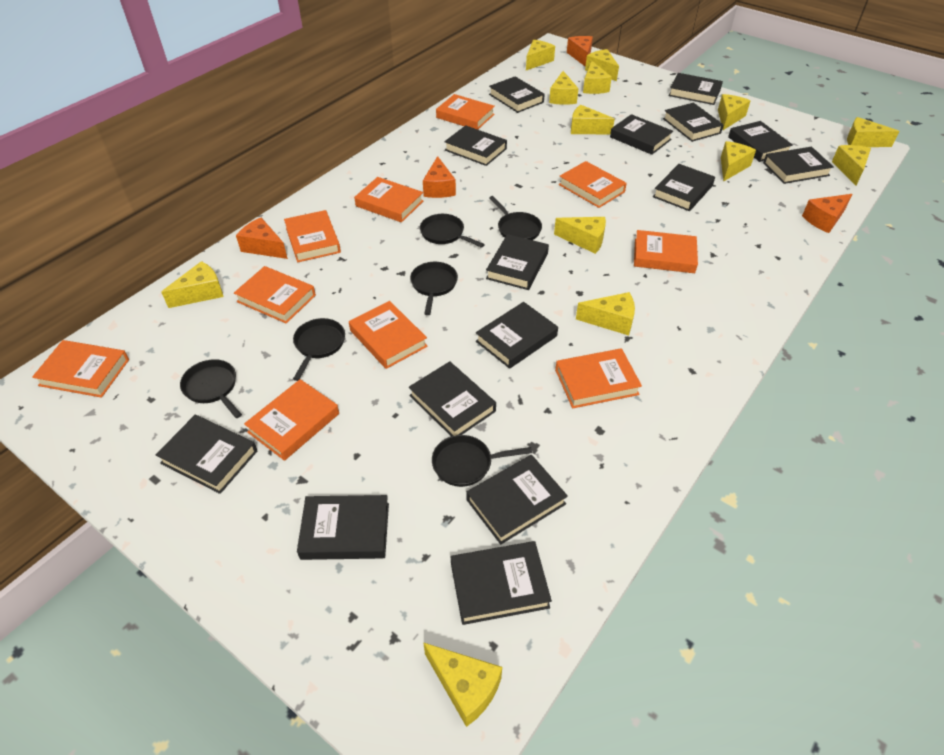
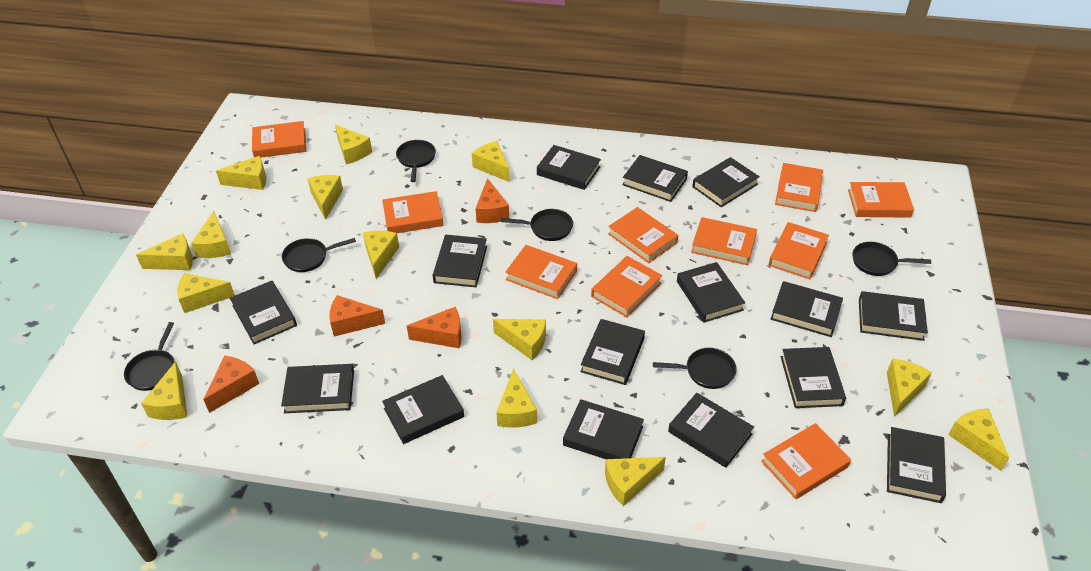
yellow cheese: [161,261,224,308] [423,642,502,727] [526,40,555,70] [549,71,579,105] [554,217,606,254] [571,105,615,134] [576,292,635,335] [583,61,612,94] [585,49,619,81] [718,94,751,130] [721,141,756,182] [832,145,871,186] [847,117,899,147] = 13 -> [136,233,193,270] [141,362,187,420] [177,273,235,313] [191,211,231,258] [216,156,266,190] [307,175,343,220] [335,125,372,164] [363,231,399,279] [472,141,510,182] [493,319,546,360] [496,368,537,428] [605,457,666,506] [887,359,932,417] [948,408,1009,471] = 14

